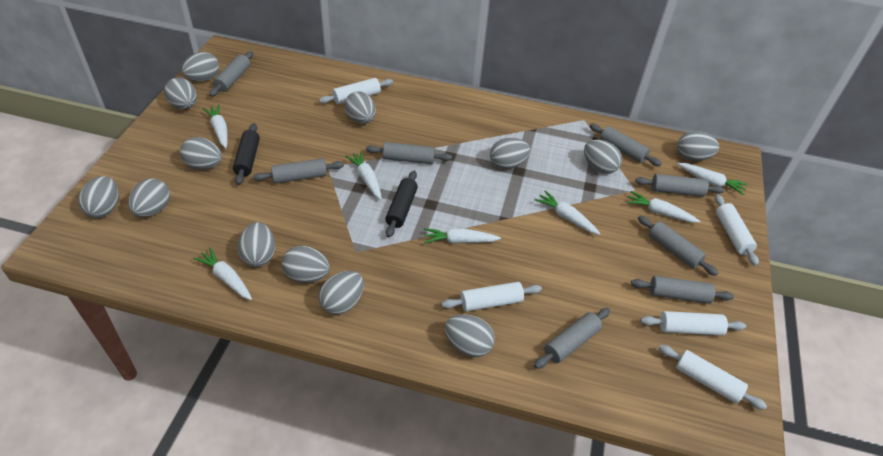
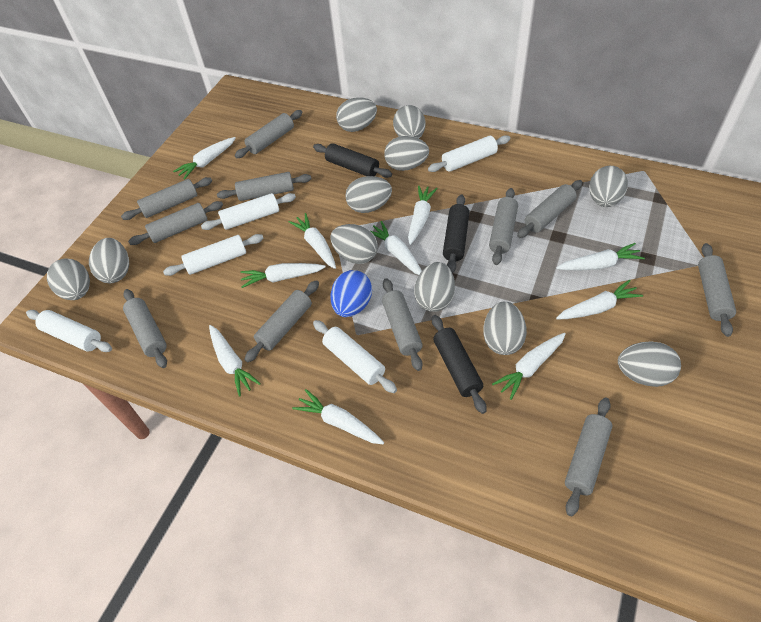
black rolling pin: [233,123,260,185] [385,171,418,237] = 2 -> [313,143,392,178] [432,315,487,414] [443,194,469,273] = 3
blue egg: none = 0 -> [331,270,372,317] = 1
grey egg: [78,176,118,218] [128,178,170,217] [164,78,197,109] [180,137,222,169] [182,52,219,81] [238,222,275,267] [282,246,330,283] [319,271,364,314] [345,91,376,124] [445,314,495,357] [490,138,530,169] [584,139,622,174] [677,131,719,161] = 13 -> [47,258,90,300] [89,238,129,283] [331,224,378,264] [336,97,377,132] [345,176,392,213] [384,136,429,171] [393,105,425,139] [414,262,455,312] [483,301,527,355] [589,166,628,207] [618,342,681,387] = 11
grey rolling pin: [209,51,253,96] [253,158,344,184] [366,142,452,164] [534,308,610,369] [589,123,662,166] [631,276,734,304] [635,174,725,197] [638,216,718,276] = 8 -> [121,177,212,220] [123,289,167,368] [128,201,223,245] [217,172,312,201] [235,110,303,158] [244,280,319,362] [382,278,423,371] [489,188,518,265] [517,180,583,238] [565,397,612,516] [698,243,736,337] = 11
white carrot: [193,247,252,300] [203,104,228,148] [345,151,382,200] [424,228,501,244] [535,191,600,235] [626,191,700,223] [678,163,748,195] = 7 -> [173,137,236,180] [209,325,261,397] [240,263,326,288] [288,213,336,269] [292,389,384,444] [371,221,422,275] [408,185,438,245] [492,333,566,400] [556,243,645,270] [556,280,643,319] = 10

